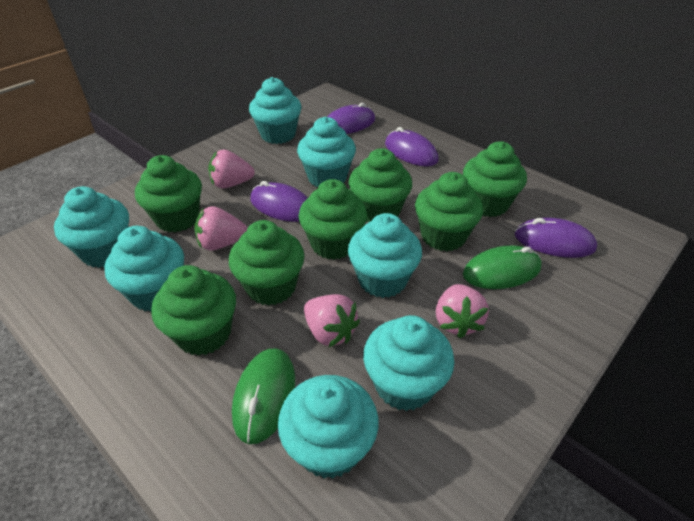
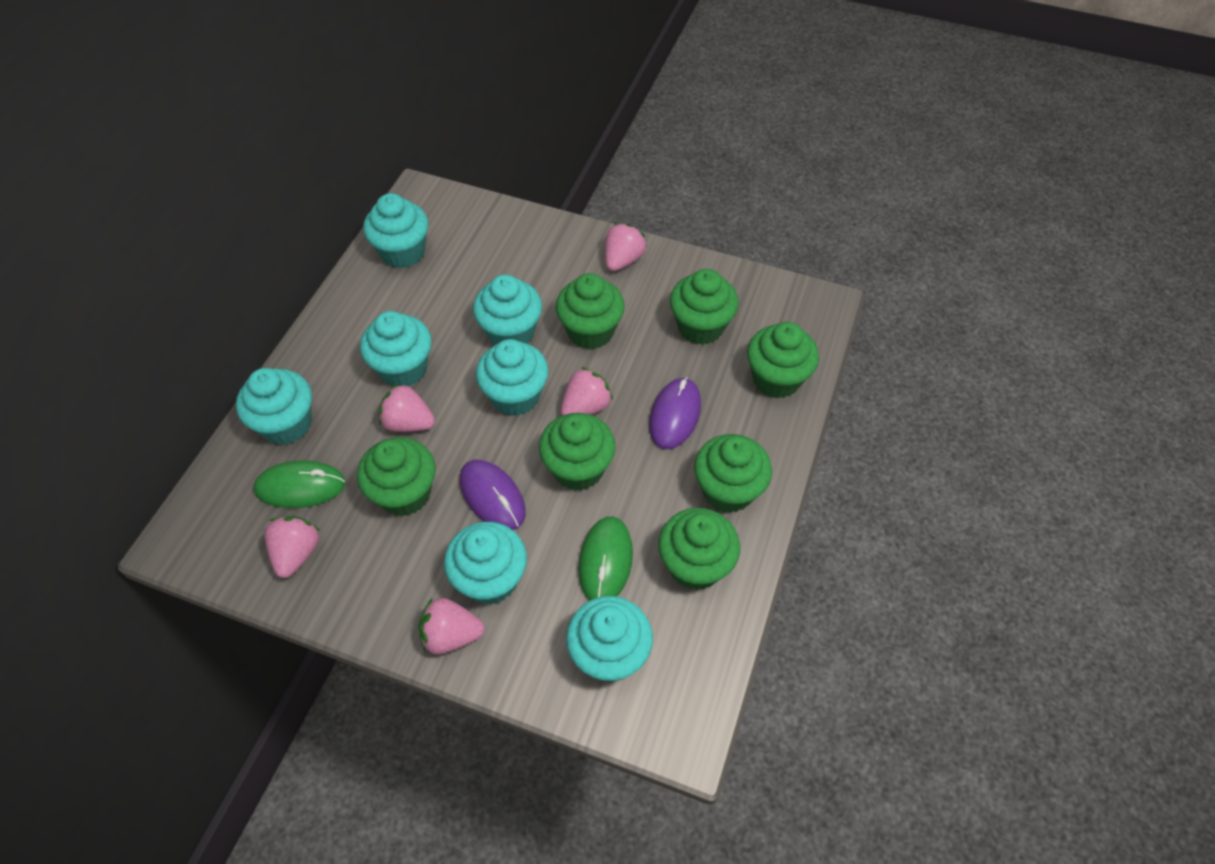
pink strawberry: [194,206,248,250] [208,149,255,188] [304,294,360,347] [436,284,489,338] = 4 -> [264,516,320,578] [379,383,435,432] [418,598,485,654] [561,367,613,415] [605,223,647,271] = 5
purple mouse: [251,181,308,222] [327,103,375,134] [385,127,438,167] [515,217,597,258] = 4 -> [460,460,526,530] [649,377,701,449] = 2

